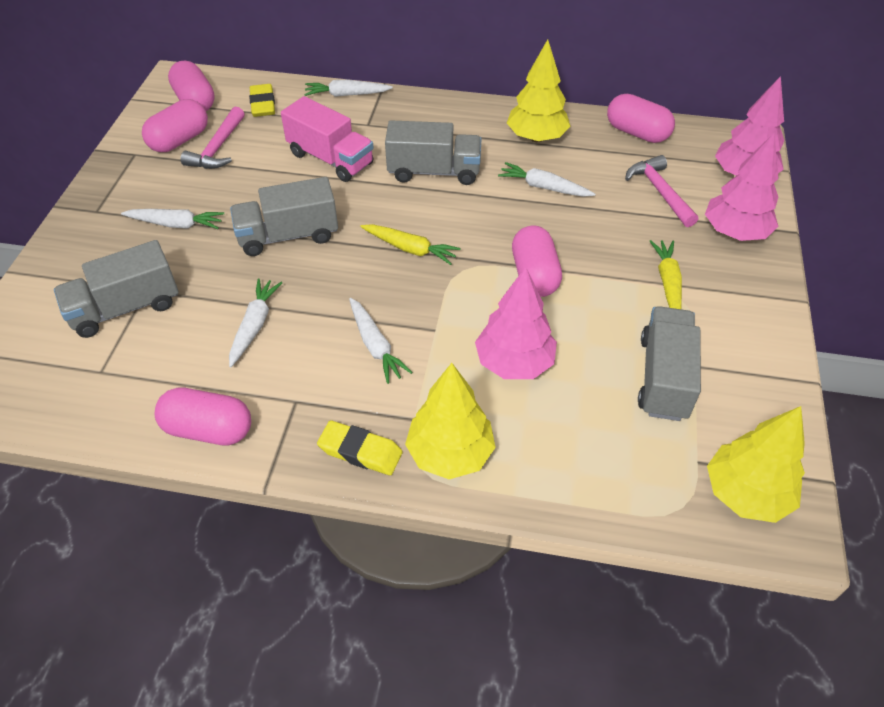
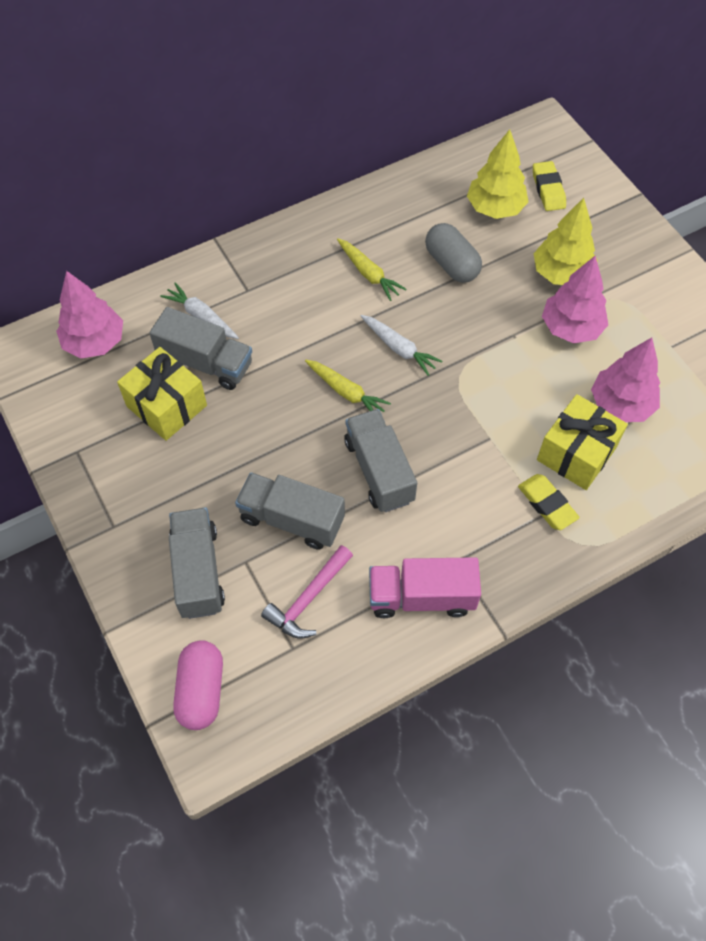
grey capsule: none = 0 -> [425,223,482,283] = 1
pink capsule: [142,99,208,152] [155,387,251,446] [168,61,215,111] [512,225,562,297] [607,94,675,143] = 5 -> [173,640,223,730] = 1
pink hammer: [181,107,245,169] [625,155,698,227] = 2 -> [261,545,353,639] = 1
white carrot: [121,209,224,229] [229,278,282,367] [304,80,393,97] [349,298,413,384] [498,162,595,197] = 5 -> [160,283,239,339] [361,315,442,376] = 2
yellow gift: none = 0 -> [117,347,207,441] [537,394,628,490] = 2
yellow tree: [405,363,496,479] [507,39,571,142] [707,406,805,523] = 3 -> [467,129,528,219] [534,198,598,285] = 2

